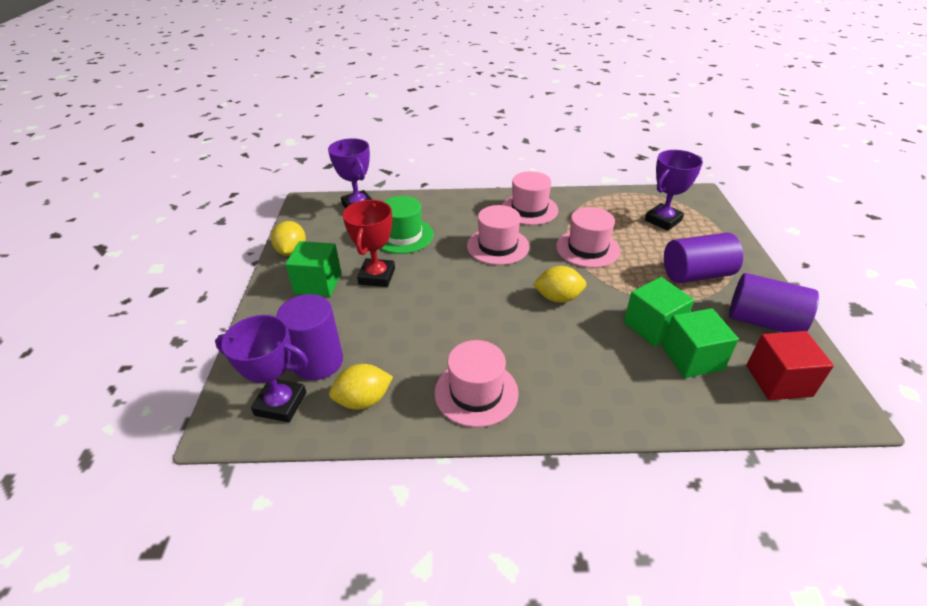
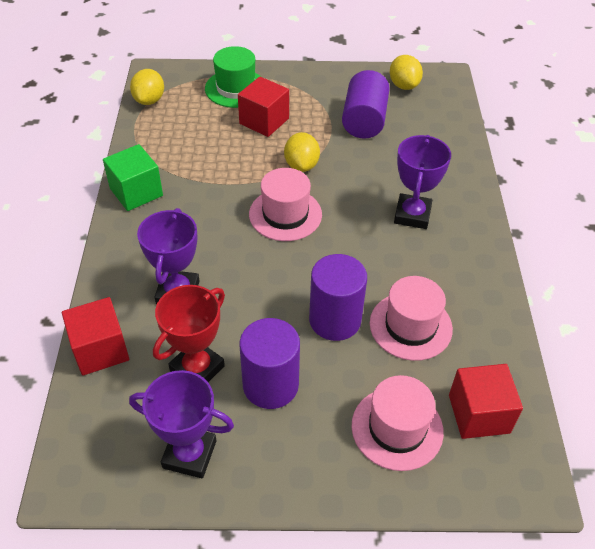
green cube: [285,241,342,297] [624,277,694,347] [662,308,739,378] = 3 -> [103,144,163,211] = 1
pink hat: [435,340,519,427] [467,205,529,265] [502,171,558,225] [556,207,620,268] = 4 -> [249,168,322,241] [351,375,444,471] [370,276,453,361] = 3
red cube: [746,331,834,400] = 1 -> [62,297,129,375] [238,76,289,137] [449,364,523,439] = 3

